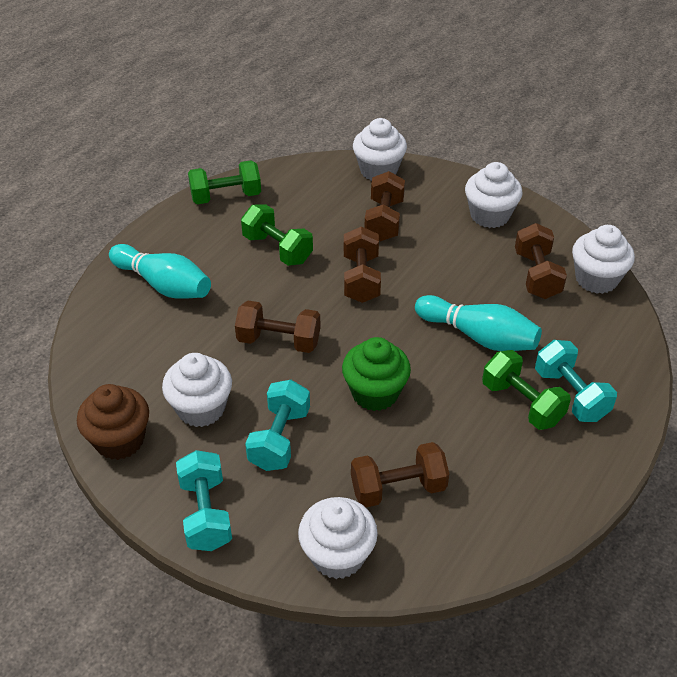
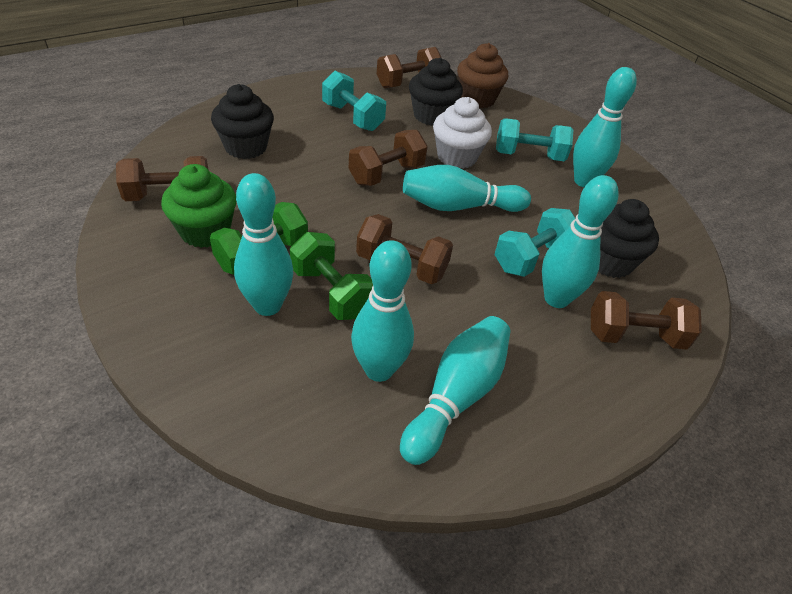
black cupcake: none = 0 -> [211,84,274,159] [409,58,463,126] [598,199,659,278] = 3
green dumbbell: [188,160,261,204] [241,204,313,266] [482,350,571,430] = 3 -> [210,202,308,275] [290,232,373,320] = 2
turquoise bowling pin: [109,244,211,299] [415,295,542,351] = 2 -> [234,173,293,316] [351,240,414,382] [400,316,511,465] [403,165,531,212] [542,175,619,308] [573,67,637,187] = 6
white cupcake: [162,353,232,427] [298,497,378,579] [353,118,407,181] [465,162,522,228] [572,225,635,294] = 5 -> [433,97,492,169] = 1

